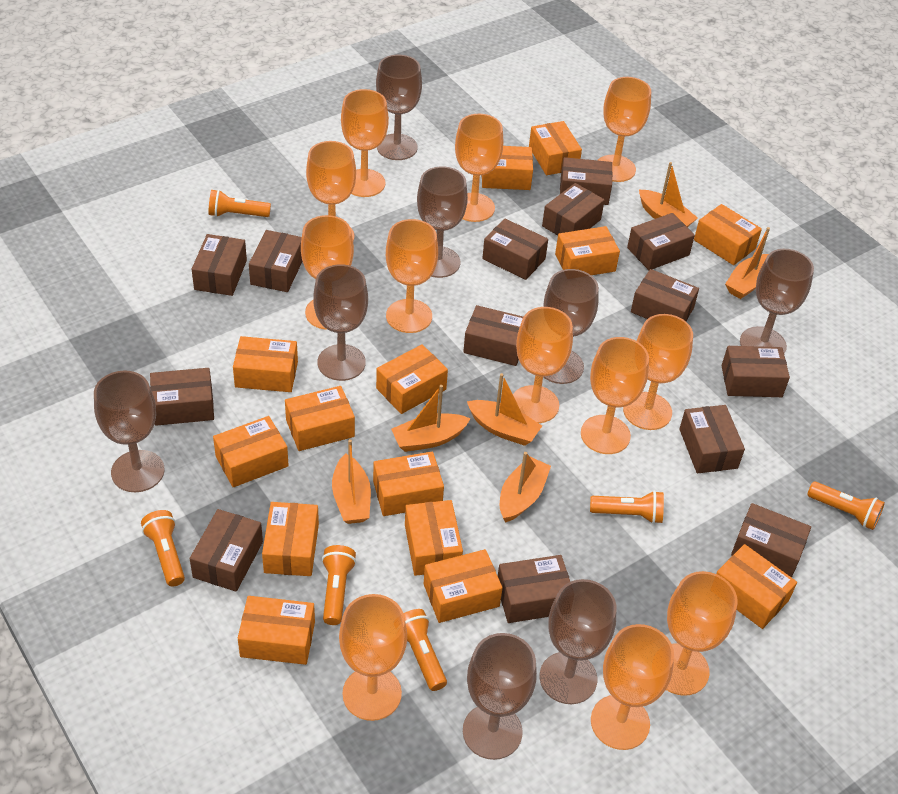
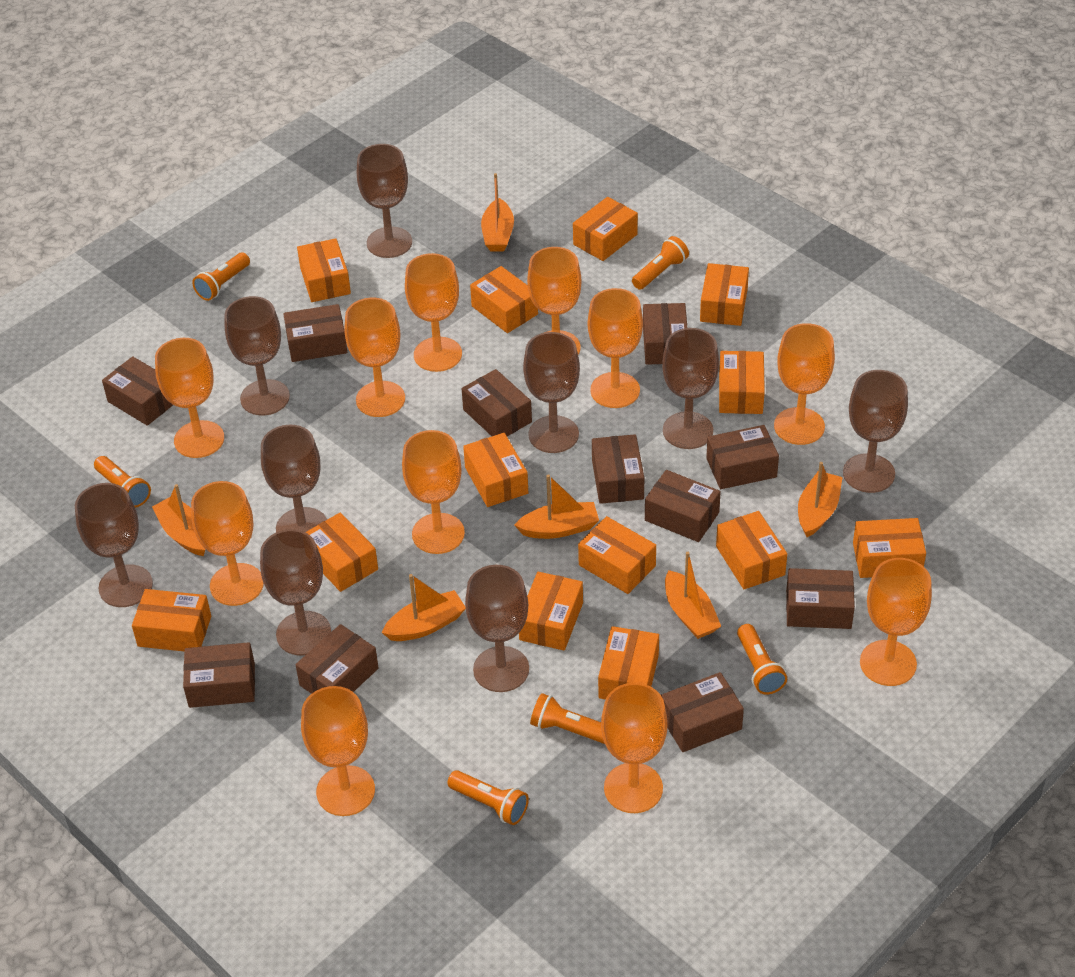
brown box: [150,368,214,426] [190,509,263,592] [192,234,247,296] [249,230,303,292] [463,305,523,366] [482,218,548,280] [498,555,570,623] [542,183,605,236] [560,157,613,205] [627,213,695,270] [631,269,699,321] [679,405,745,473] [722,346,790,397] [731,503,811,578] = 14 -> [102,356,173,426] [183,642,255,708] [283,304,347,362] [296,624,379,694] [462,369,532,436] [592,434,644,504] [643,303,687,365] [645,470,721,542] [661,672,744,752] [706,425,779,489] [786,568,855,629] = 11
brown goblet: [94,370,165,492] [313,264,368,381] [376,55,422,160] [417,166,468,278] [463,633,537,760] [539,579,616,704] [543,269,599,384] [740,249,814,354] = 8 -> [75,483,153,607] [224,296,290,415] [260,529,331,655] [261,425,327,532] [357,144,412,258] [465,565,529,692] [523,332,580,453] [662,328,719,449] [843,370,908,493] = 9
orange box: [213,416,289,487] [233,336,298,392] [238,596,315,665] [262,502,319,576] [285,386,355,451] [373,452,444,516] [376,344,448,414] [405,500,463,576] [424,549,502,623] [482,146,533,190] [529,121,582,175] [555,226,620,275] [694,204,762,265] [716,544,797,629] = 14 -> [132,589,211,651] [297,238,351,302] [306,512,378,592] [463,433,528,507] [470,266,538,333] [519,572,583,651] [573,197,638,261] [578,516,656,594] [598,626,659,700] [700,263,749,326] [716,511,787,589] [719,351,765,414] [853,518,926,578] = 13
orange goblet: [301,215,354,330] [306,141,356,241] [339,594,407,721] [341,89,389,197] [386,219,438,333] [455,114,503,222] [513,307,573,423] [581,337,649,454] [591,624,674,750] [597,77,651,182] [623,314,693,430] [666,571,738,696] = 12 -> [155,338,224,458] [191,481,264,606] [301,686,375,816] [344,298,405,417] [402,430,465,554] [405,253,462,372] [527,247,581,355] [588,288,643,408] [601,683,668,813] [774,323,835,445] [860,558,932,686] = 11

